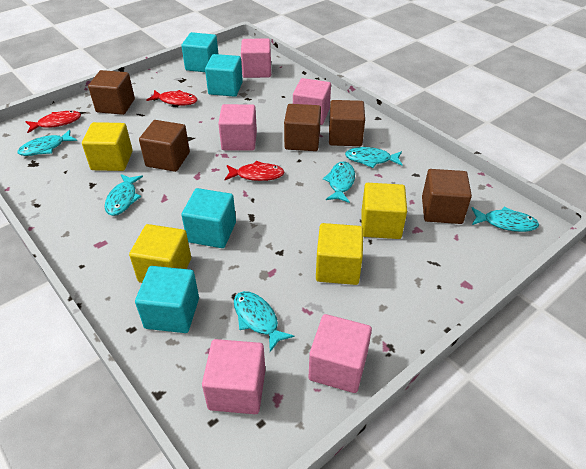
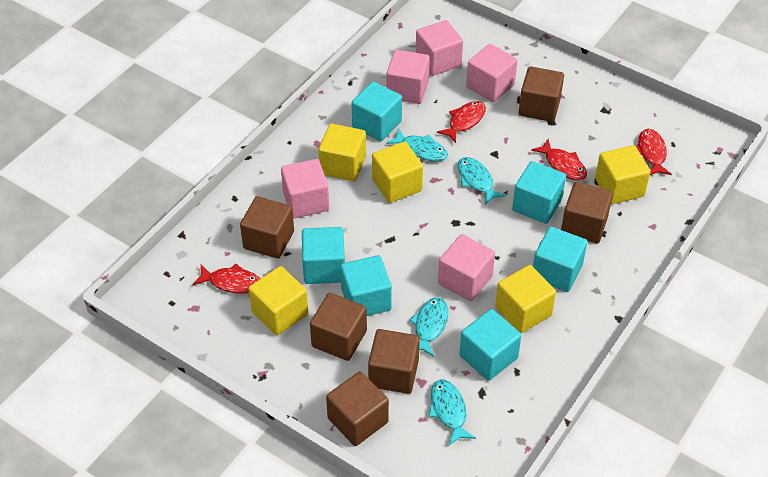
brown cube: [88,70,135,115] [139,120,190,172] [284,104,321,151] [329,100,365,146] [422,169,472,224] = 5 -> [240,196,294,259] [310,293,367,361] [326,372,389,446] [368,329,420,394] [519,66,564,122] [561,182,613,244] = 6
red fish: [25,111,81,133] [147,90,197,106] [224,161,284,181] = 3 -> [193,263,260,294] [437,101,486,143] [531,139,587,180] [636,129,672,175] = 4
turquoise cube: [135,266,199,333] [181,32,218,72] [182,188,236,248] [205,54,243,97] = 4 -> [302,227,345,284] [340,255,392,316] [352,82,402,141] [459,309,522,381] [512,161,566,224] [533,227,587,292] = 6
turquoise fish: [18,130,77,156] [105,174,143,216] [234,291,294,352] [323,161,355,203] [345,147,403,168] [471,207,539,232] = 6 -> [386,128,448,161] [409,297,448,357] [428,380,476,446] [458,157,506,205] = 4
yellow cube: [82,122,133,171] [129,224,191,283] [316,223,363,285] [361,183,407,239] = 4 -> [249,266,309,336] [319,123,366,181] [372,141,423,203] [495,265,556,333] [595,145,651,204] = 5

